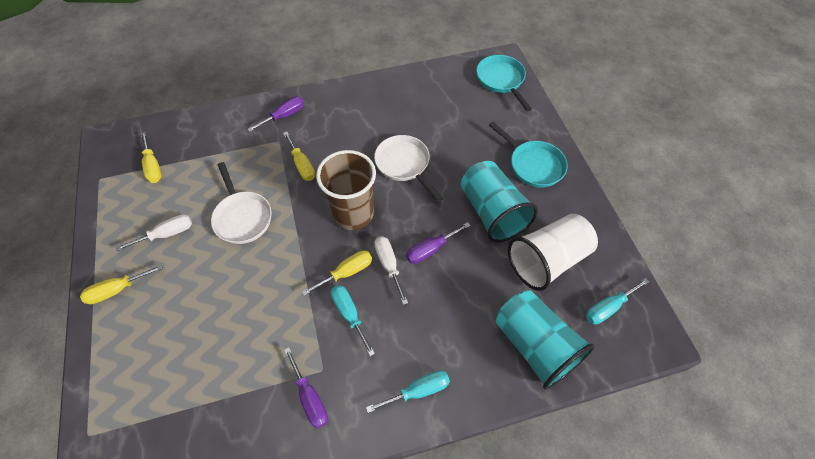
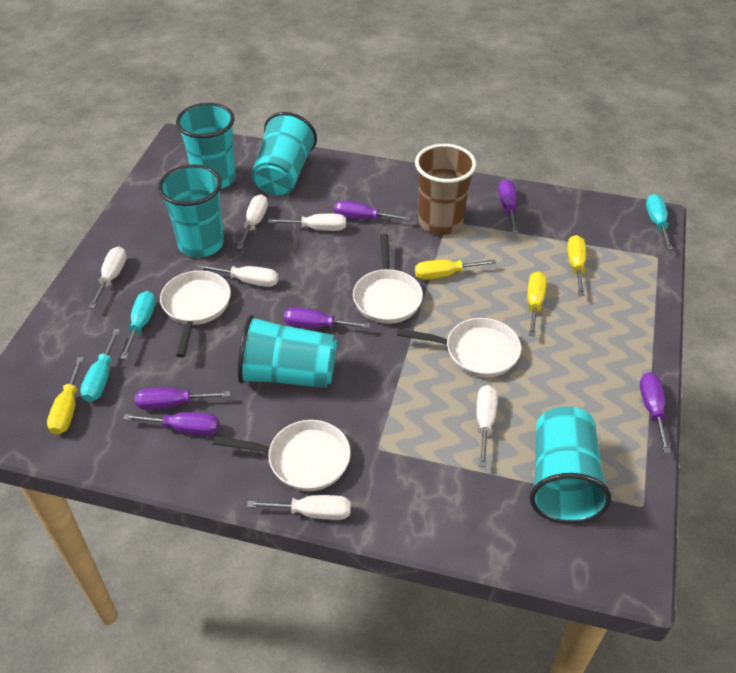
purple screwdriver: [247,96,304,132] [284,347,328,428] [406,222,471,264] = 3 -> [123,412,219,436] [135,387,230,410] [284,307,370,329] [334,201,411,221] [498,179,518,233] [640,372,671,453] = 6
turquoise cup: [461,161,538,242] [495,290,595,390] = 2 -> [158,164,224,258] [176,103,236,189] [238,315,337,388] [252,112,317,196] [530,406,611,524] = 5
turquoise pan: [476,55,532,111] [489,122,568,188] = 2 -> none = 0
white cup: [508,214,598,291] = 1 -> none = 0
white pan: [211,162,272,244] [374,135,443,202] = 2 -> [160,270,231,357] [213,420,351,491] [353,234,423,324] [397,318,521,378] = 4
white screwdriver: [116,214,192,251] [374,236,408,305] = 2 -> [89,246,127,309] [197,264,278,287] [237,194,268,249] [247,495,351,520] [268,214,346,231] [477,385,497,467] = 6

